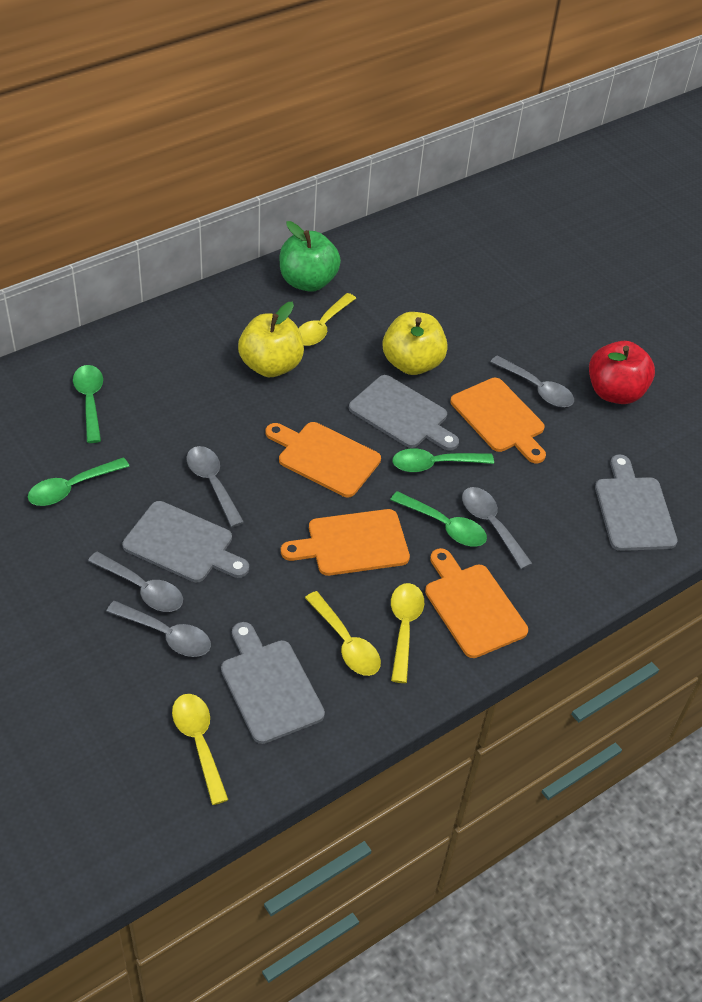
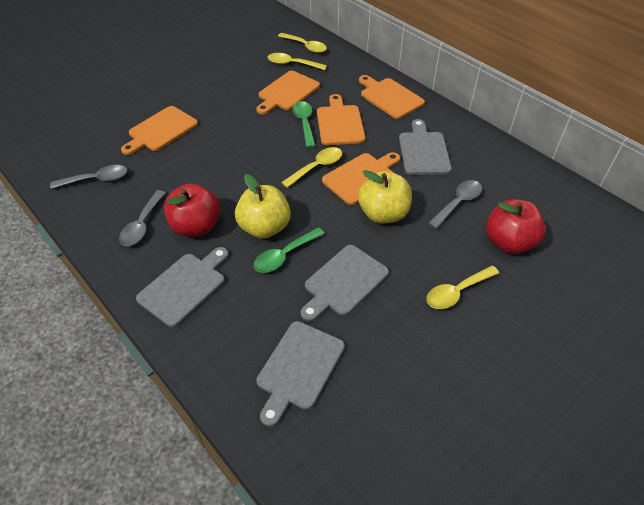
green apple: [280,221,341,292] = 1 -> none = 0
green spoon: [28,457,130,506] [73,365,103,443] [390,491,487,547] [392,448,494,472] = 4 -> [253,227,325,273] [292,101,315,148] = 2
grey spoon: [88,551,183,612] [106,601,211,657] [186,446,244,527] [462,487,533,569] [490,355,574,407] = 5 -> [50,165,127,189] [119,190,165,246] [428,180,482,229] = 3
orange cutting board: [266,422,381,497] [281,509,410,576] [425,548,528,658] [450,378,546,464] = 4 -> [121,106,198,155] [256,71,320,114] [317,94,365,145] [322,152,400,205] [359,75,425,119] = 5
red apple: [589,341,655,404] = 1 -> [164,183,220,237] [486,199,546,254] = 2

